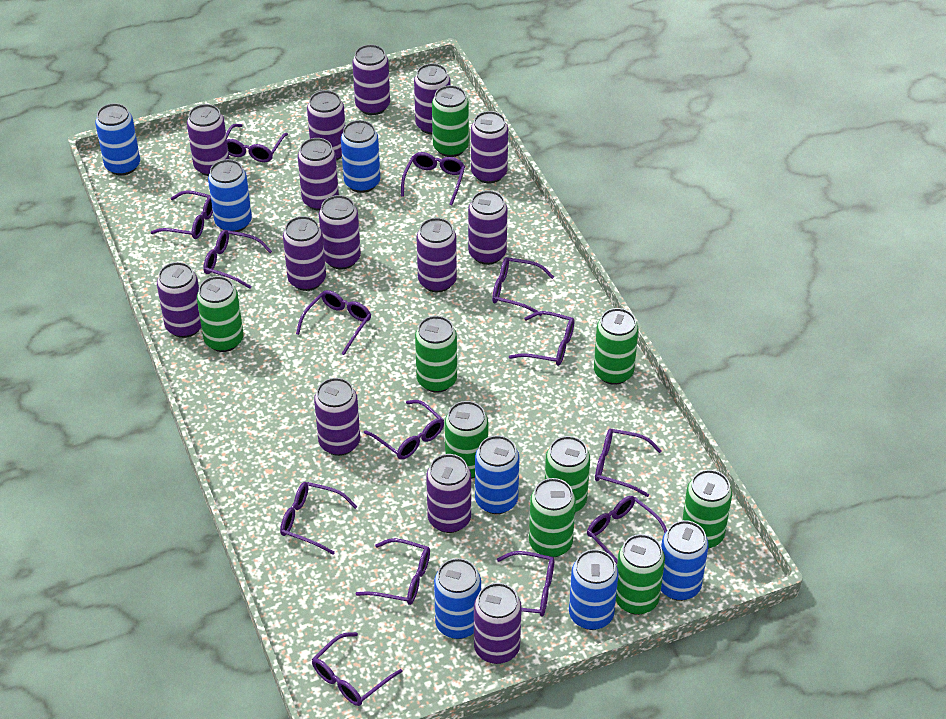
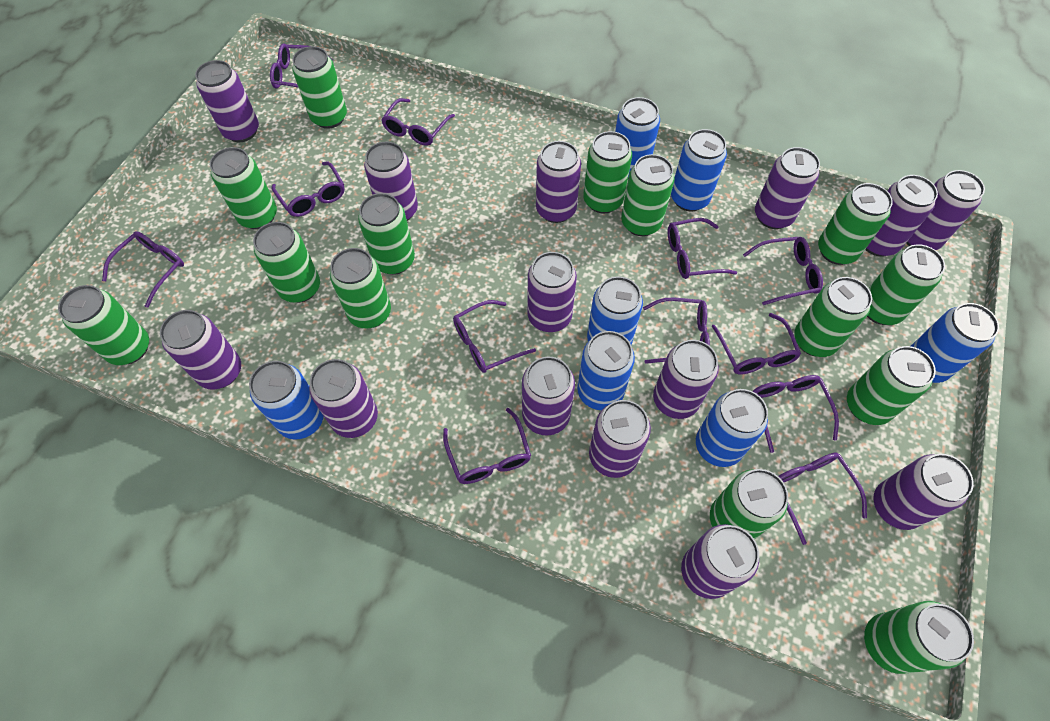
green can: [197,276,243,352] [415,316,457,393] [432,85,469,157] [445,401,488,479] [529,478,576,558] [545,436,590,512] [594,308,639,385] [616,534,665,615] [682,470,732,549] = 9 -> [58,285,149,365] [210,147,277,229] [253,222,320,303] [292,46,347,129] [330,248,391,328] [358,193,415,275] [583,131,632,213] [621,154,674,236] [710,469,788,540] [794,277,872,357] [818,183,893,265] [847,346,936,425] [864,601,974,674] [867,244,945,325] = 14
purple glasses: [151,190,213,239] [203,230,272,289] [226,124,288,162] [280,482,357,554] [296,290,371,355] [312,632,402,706] [355,538,430,605] [364,400,444,459] [401,152,465,205] [492,257,554,316] [497,551,554,616] [509,311,575,366] [587,496,667,564] [595,429,662,497] = 14 -> [102,231,184,308] [270,43,333,88] [271,162,345,217] [381,98,455,146] [443,408,531,484] [453,300,536,373] [643,298,710,364] [668,218,737,279] [712,313,801,374] [743,237,823,305] [752,375,839,453] [778,452,867,545] = 12

